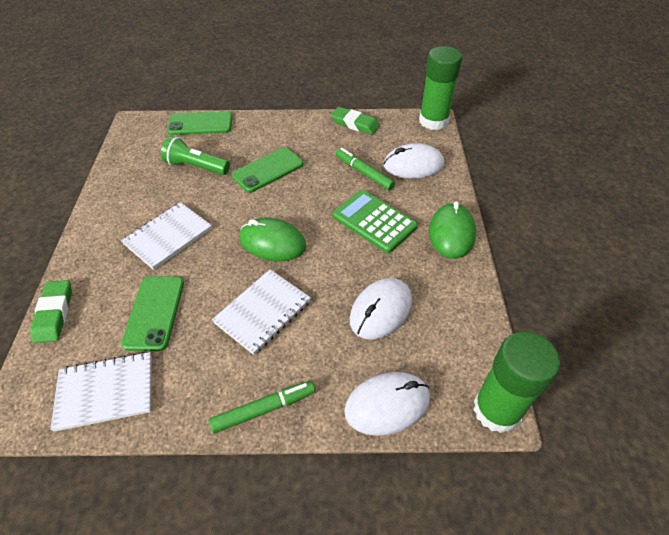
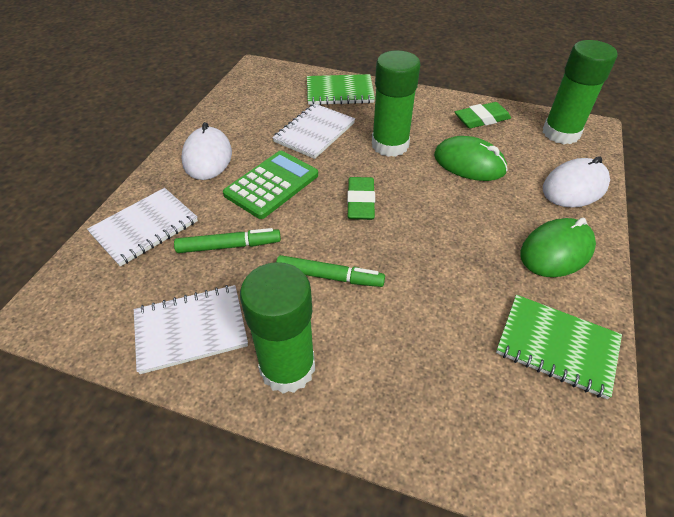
green flashlight: [161,136,230,175] = 1 -> none = 0
green glue stick: [419,46,462,130] [473,331,560,433] = 2 -> [240,262,315,394] [372,50,421,157] [543,40,617,144] = 3
green notebook: none = 0 -> [307,74,375,105] [496,295,622,399] = 2
green phone: [121,276,184,351] [167,112,232,135] [232,147,303,193] = 3 -> none = 0
white mouse: [344,372,430,436] [350,278,412,340] [383,143,444,178] = 3 -> [181,122,232,180] [543,156,610,208] = 2

